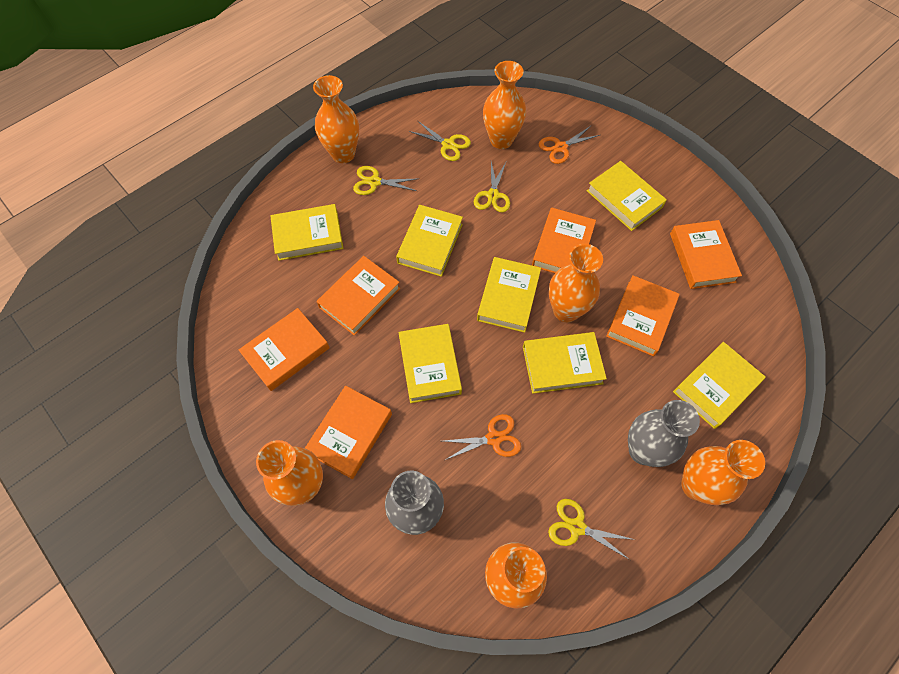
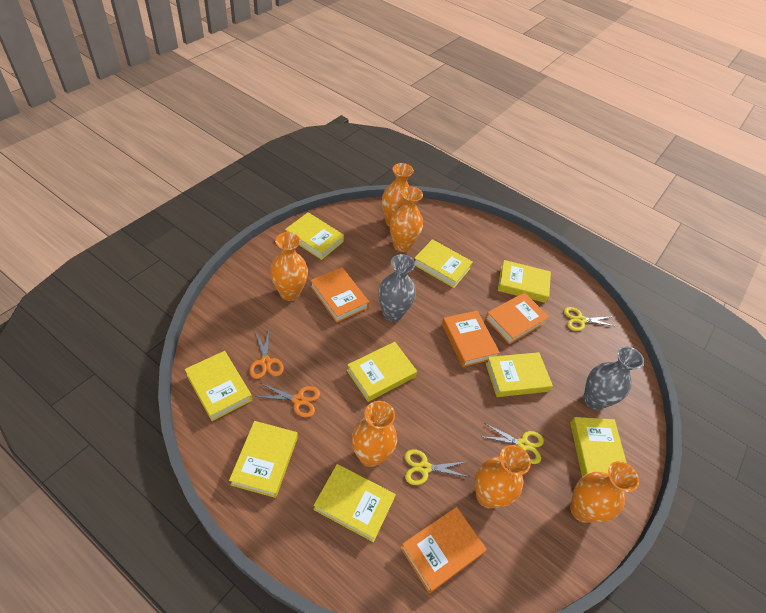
orange book: [239,308,330,391] [305,386,392,479] [316,256,400,336] [532,208,596,273] [606,275,680,356] [670,220,742,289] = 6 -> [310,267,369,323] [400,507,487,593] [442,311,500,367] [485,292,549,344] = 4
yellow book: [270,204,344,261] [396,205,463,277] [398,324,462,403] [477,257,541,333] [523,332,607,394] [587,161,667,231] [673,342,766,429] = 7 -> [185,351,252,421] [229,421,298,498] [285,212,344,260] [313,464,396,542] [347,342,417,402] [414,239,473,288] [485,352,553,397] [498,260,551,303] [570,417,627,477] = 9
yellow scissors: [353,166,420,195] [409,121,471,161] [474,162,510,212] [548,499,635,560] = 4 -> [405,449,469,485] [484,423,544,464] [564,307,617,331] = 3

